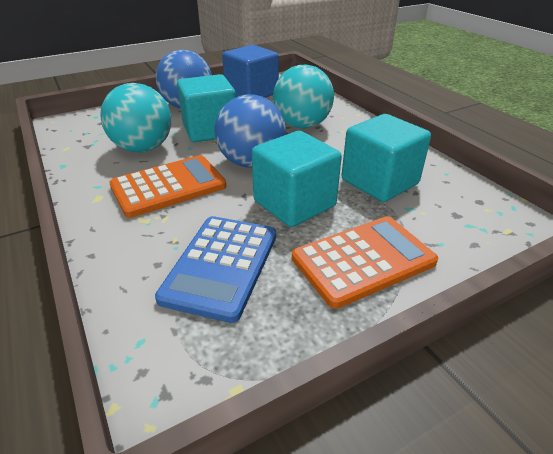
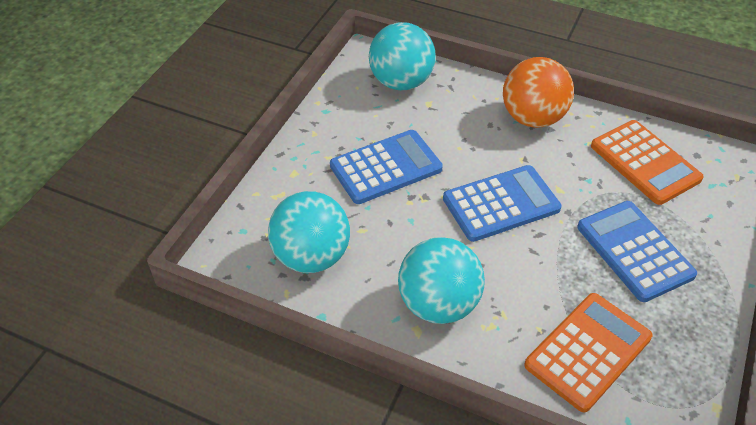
blue ball: [155,50,212,108] [214,94,286,168] = 2 -> none = 0
blue calculator: [155,216,276,323] = 1 -> [330,130,443,204] [443,165,561,242] [577,201,697,302] = 3
blue cube: [222,45,279,98] = 1 -> none = 0
orange ball: none = 0 -> [503,57,574,128] = 1
turquoise ball: [100,83,171,152] [273,65,334,129] = 2 -> [268,191,350,273] [369,22,436,90] [398,237,485,324] = 3
turquoise cube: [177,74,236,142] [252,131,342,227] [341,114,431,202] = 3 -> none = 0

